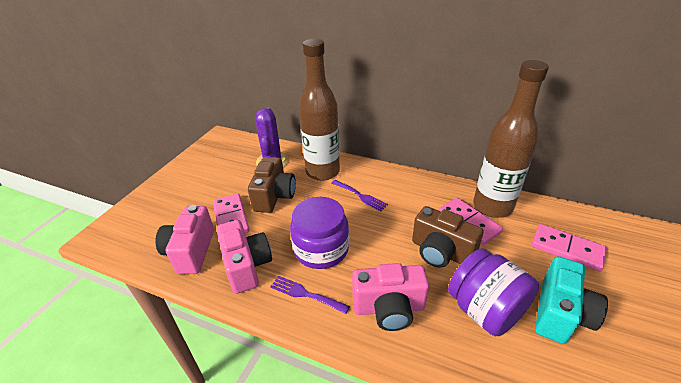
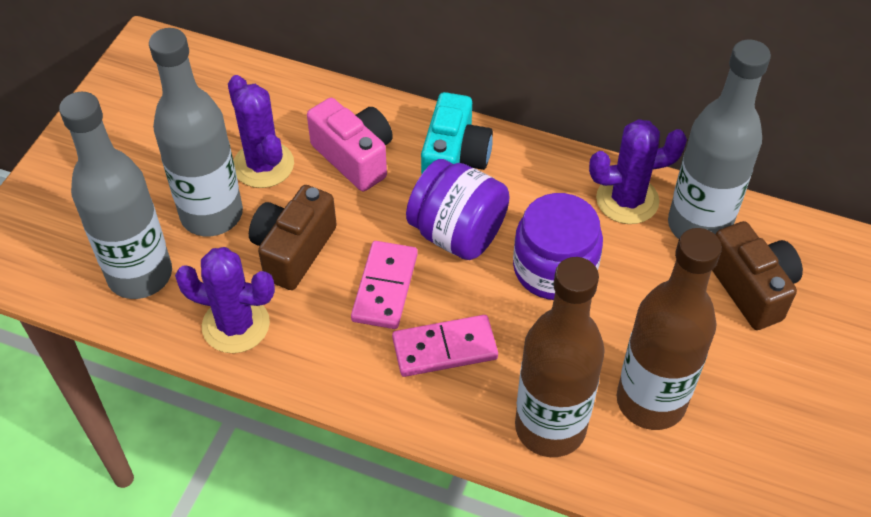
grey bottle: none = 0 -> [59,92,172,299] [149,28,243,236] [668,39,771,239] = 3
pink camera: [155,205,214,274] [217,220,272,294] [352,263,429,331] = 3 -> [307,98,393,191] = 1
pink domino: [213,193,249,233] [438,198,503,245] [532,224,607,271] = 3 -> [351,241,418,329] [392,315,498,377] = 2
purple cactus: [255,107,289,167] = 1 -> [175,247,275,353] [228,75,294,188] [589,119,687,224] = 3
purple fork: [270,276,350,314] [332,180,388,211] = 2 -> none = 0

